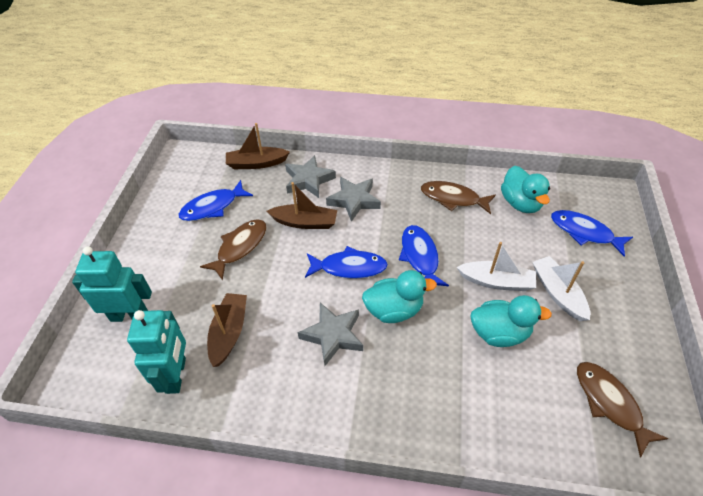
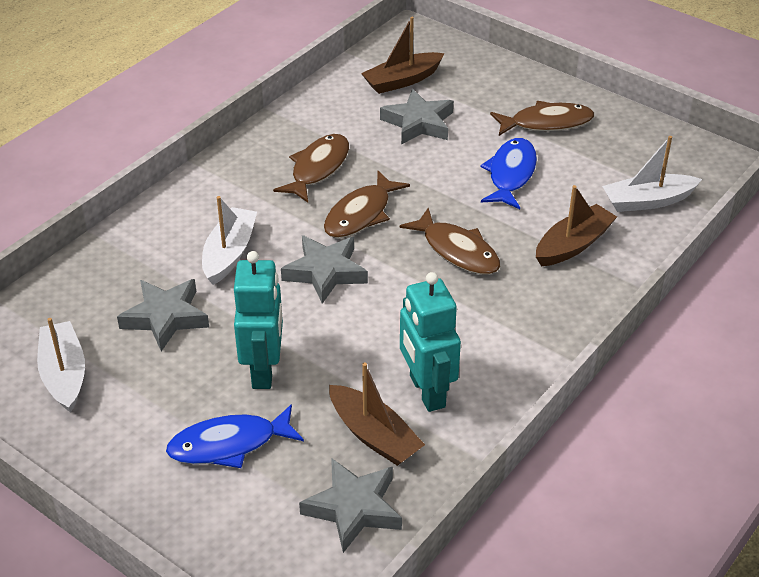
blue fish: [178,180,253,221] [305,246,388,279] [399,225,449,286] [551,210,633,257] = 4 -> [166,404,304,468] [480,138,537,209] = 2
brown fish: [200,219,266,280] [421,181,496,214] [577,362,668,457] = 3 -> [273,134,349,203] [324,171,410,238] [399,208,500,275] [490,101,594,136] = 4
grey star: [285,155,336,198] [298,303,363,366] [326,177,381,222] = 3 -> [117,279,209,351] [281,235,368,304] [299,458,402,553] [380,89,454,145] = 4
turquoise duck: [362,270,437,323] [470,295,552,347] [501,166,550,213] = 3 -> none = 0
white boat: [457,242,536,291] [533,256,590,321] = 2 -> [37,318,85,413] [202,196,257,285] [602,136,702,212] = 3

